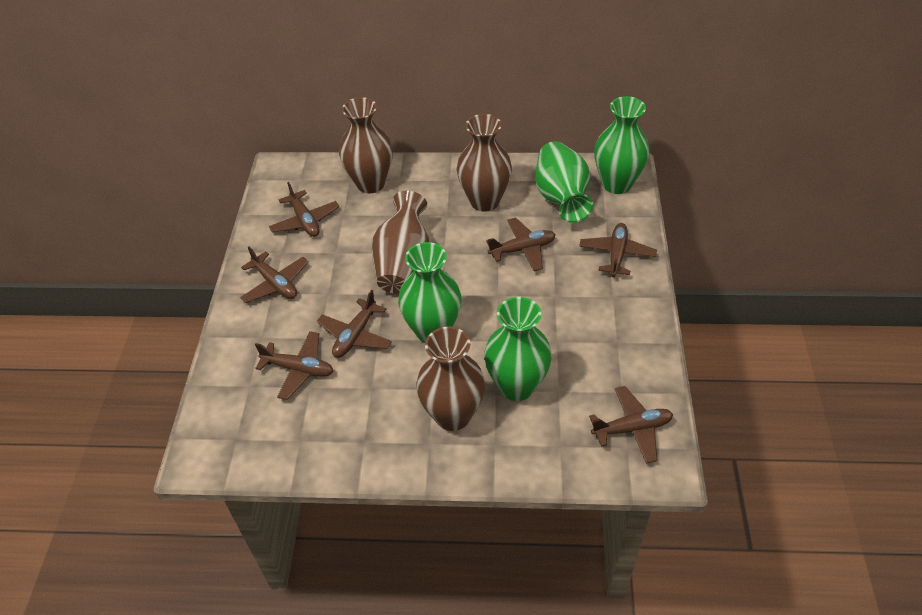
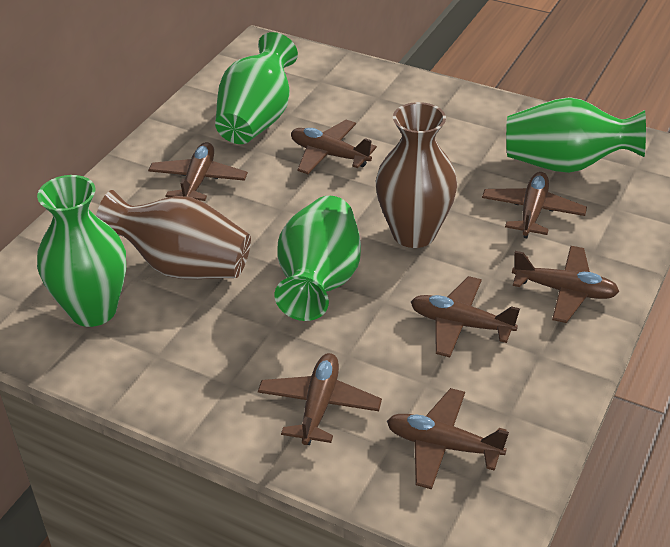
brown vase: [339,97,393,193] [372,191,429,294] [416,326,485,431] [457,114,512,212] = 4 -> [96,190,251,279] [376,102,458,248] = 2

